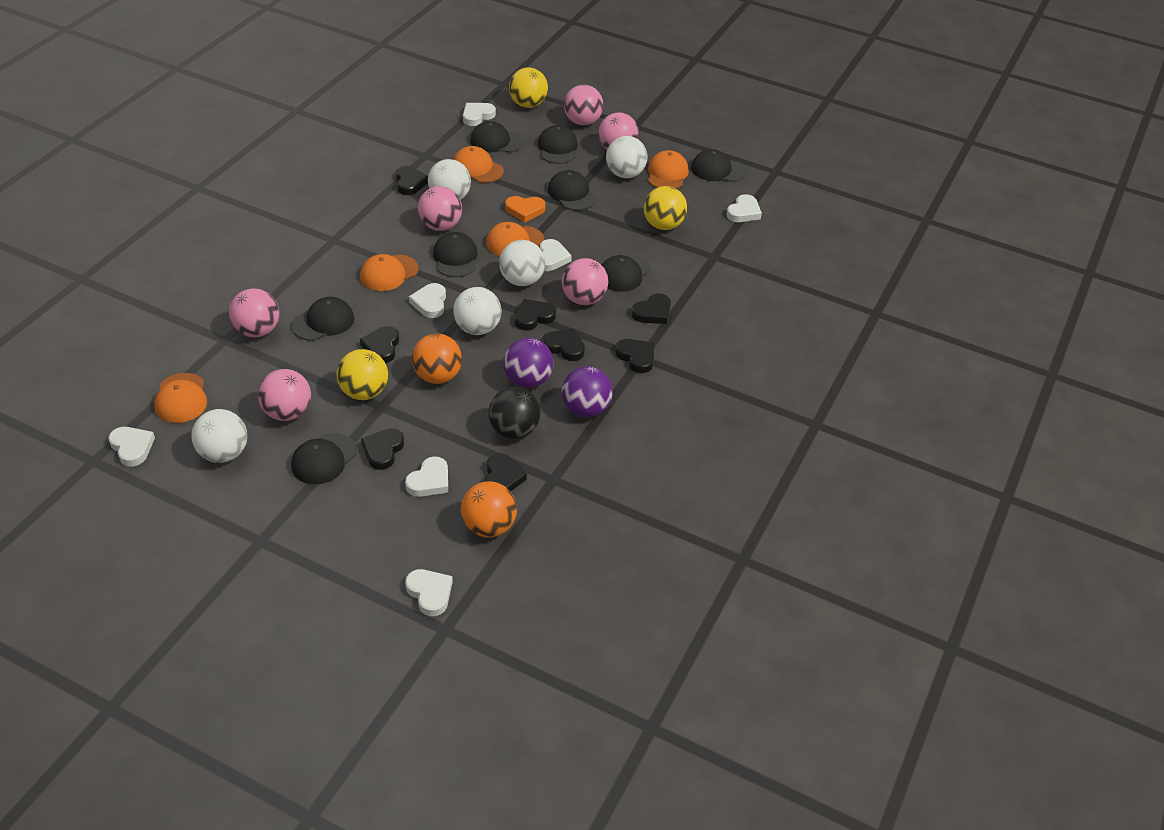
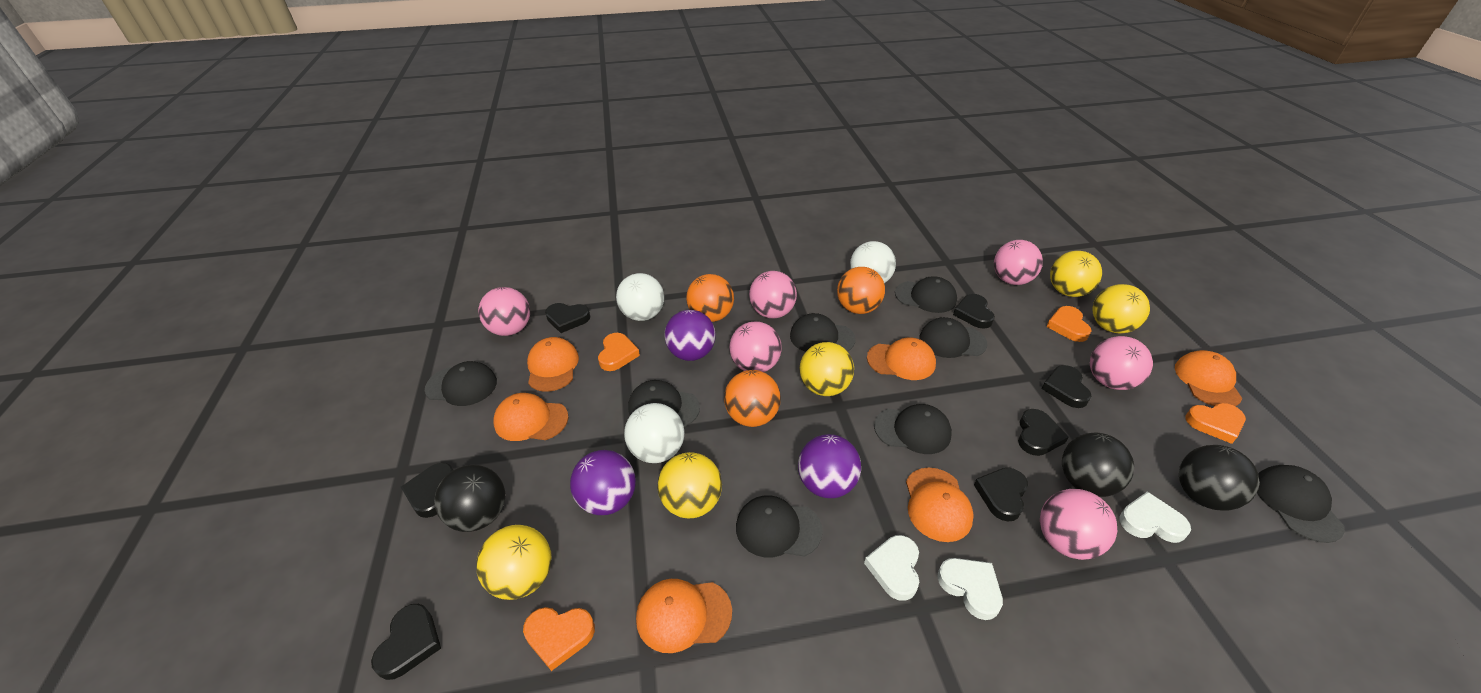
black ball: [488,387,541,439] = 1 -> [434,465,505,532] [1062,433,1134,497] [1179,445,1260,511] = 3
black heart: [360,326,399,363] [361,428,404,470] [396,166,428,195] [485,453,527,491] [514,299,556,330] [542,329,585,361] [615,339,654,373] [632,293,671,324] = 8 -> [371,604,441,680] [401,463,453,518] [545,303,590,333] [953,294,995,329] [974,468,1028,521] [1018,409,1069,456] [1042,365,1091,408] = 7
orange ball: [412,334,462,384] [461,481,517,538] = 2 -> [686,274,734,322] [724,370,781,427] [837,267,885,314] = 3
orange cap: [154,373,207,423] [360,254,419,291] [453,146,504,183] [486,222,544,256] [648,150,689,189] = 5 -> [493,393,568,441] [527,337,579,392] [636,579,732,653] [867,338,936,380] [906,468,974,542] [1175,350,1243,406] = 6
orange heart: [505,196,545,223] = 1 -> [523,607,595,671] [598,333,640,371] [1046,306,1092,342] [1186,403,1246,444] = 4
purple ball: [503,338,553,388] [562,366,613,418] = 2 -> [570,450,636,515] [665,310,716,361] [798,434,861,498] = 3
white ball: [191,409,247,463] [428,159,471,200] [453,287,502,335] [499,240,545,286] [606,136,647,178] = 5 -> [616,273,664,321] [624,403,685,463] [850,241,896,283] = 3
white heart: [108,427,155,467] [405,457,448,497] [405,569,453,616] [409,283,446,318] [463,103,496,126] [540,239,572,271] [726,194,762,222] = 7 -> [864,535,919,601] [937,558,1003,620] [1119,492,1191,543] = 3
yellow ball: [337,349,388,400] [509,67,548,108] [644,186,687,230] = 3 -> [476,525,552,600] [658,452,722,518] [800,342,854,396] [1050,251,1102,297] [1092,284,1150,334] = 5

